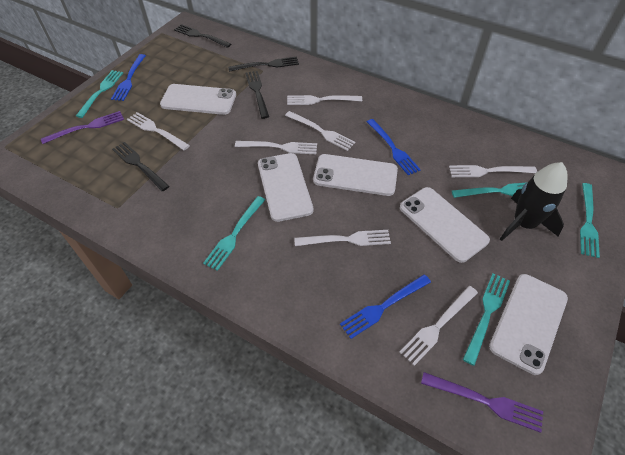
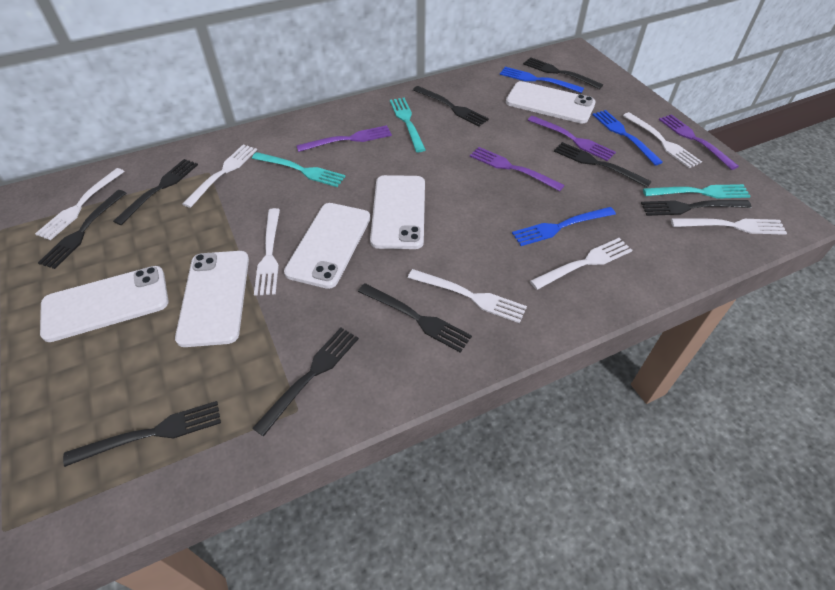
black fork: [112,142,169,191] [174,24,231,48] [228,57,299,72] [245,71,269,119] = 4 -> [38,190,126,269] [63,401,221,467] [113,159,198,225] [252,328,359,437] [358,283,472,353] [413,86,489,127] [523,57,603,89] [554,142,652,187] [641,200,752,216] = 9
black rocket: [500,162,568,241] = 1 -> none = 0
purple fork: [41,111,124,144] [421,372,543,433] = 2 -> [296,125,392,152] [470,147,565,191] [528,116,616,161] [659,114,739,170] = 4
turquoise fork: [76,70,123,118] [203,196,265,271] [452,182,528,198] [463,273,510,366] [580,183,600,258] = 5 -> [252,152,346,187] [390,98,426,152] [643,184,751,199] = 3

